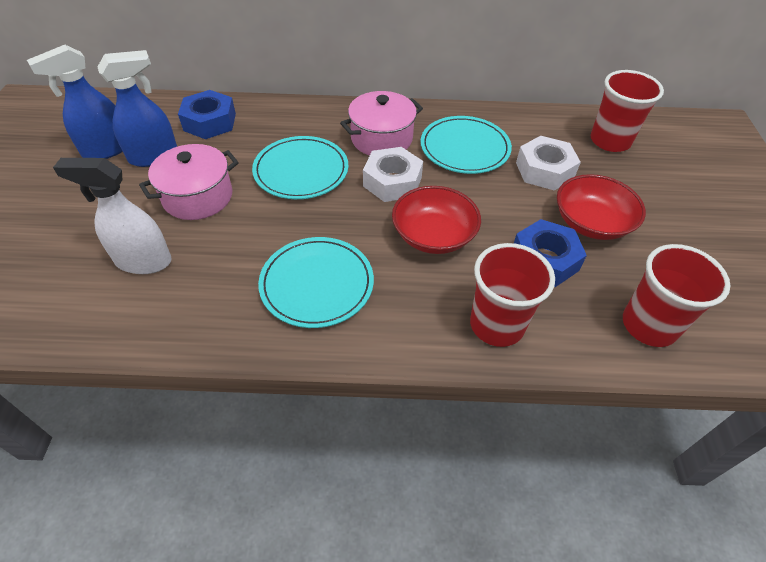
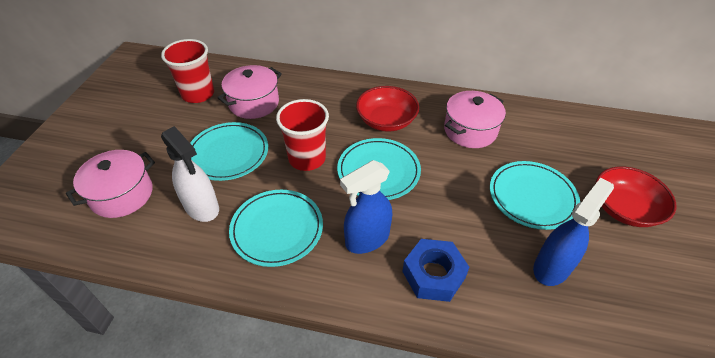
blue nut: [178,90,236,139] [514,219,587,287] = 2 -> [402,239,469,302] = 1
pink pot: [139,144,239,220] [340,91,423,156] = 2 -> [66,150,155,218] [217,65,282,119] [444,91,506,148] = 3
red cup: [470,243,555,347] [590,70,664,152] [623,244,730,347] = 3 -> [161,39,214,103] [276,99,329,171] = 2
turquoise plate: [252,136,348,199] [258,237,374,328] [421,116,512,174] = 3 -> [190,122,268,181] [229,190,323,267] [337,138,421,200] [490,161,580,230] = 4
white nut: [363,147,423,202] [516,136,581,191] = 2 -> none = 0

